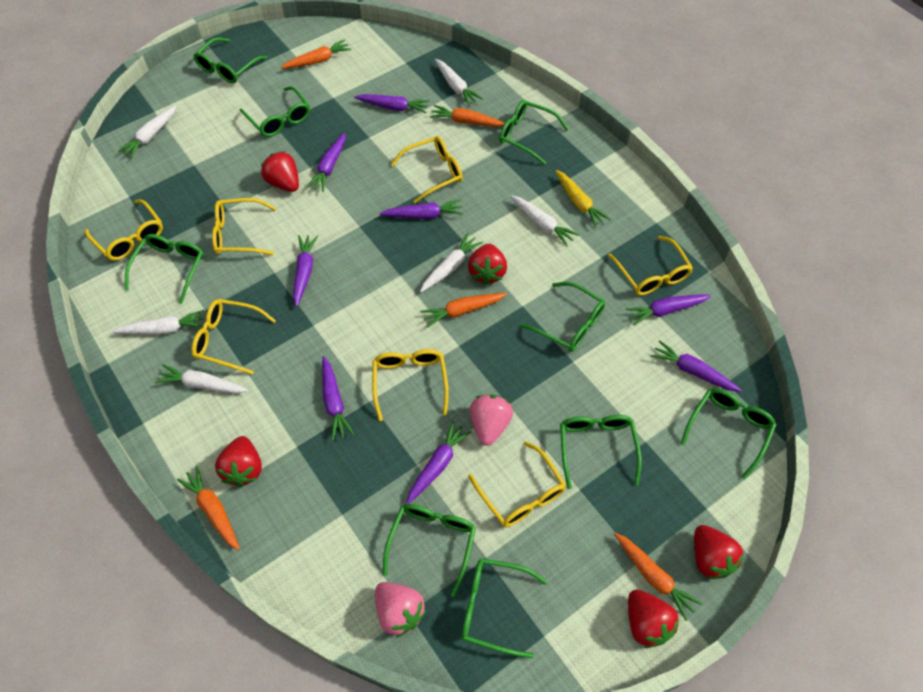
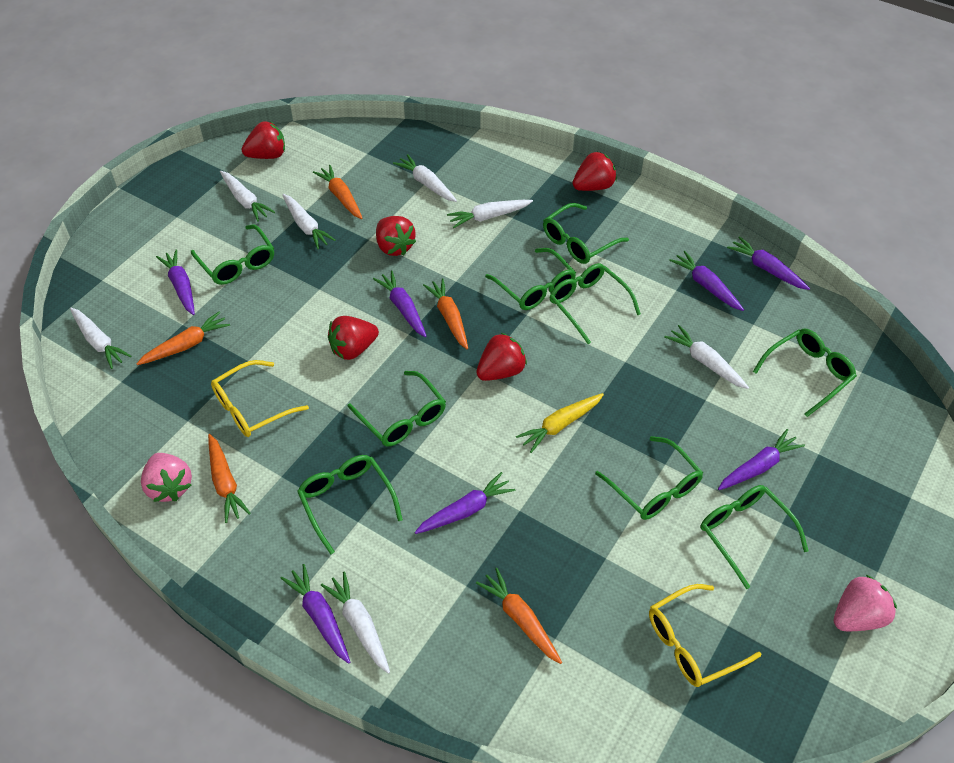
purple carrot: [293,235,318,307] [306,133,345,192] [322,356,354,441] [354,94,429,113] [380,199,463,219] [406,421,472,504] [625,294,711,326] [651,340,742,392] = 8 -> [156,249,195,315] [281,564,350,664] [373,271,427,337] [415,472,515,534] [669,251,744,311] [718,429,805,490] [727,236,810,290] = 7
white carrot: [112,310,204,335] [118,105,177,158] [155,364,248,393] [420,233,483,292] [435,59,483,106] [510,195,579,246] = 6 -> [70,308,131,369] [220,171,275,222] [282,194,336,249] [321,571,390,674] [393,154,457,202] [447,200,533,228] [664,325,749,389] = 7
yellow glasses: [85,199,163,261] [191,299,276,375] [212,198,276,255] [372,349,449,421] [391,136,463,203] [468,441,566,527] [608,236,693,296] = 7 -> [211,360,309,437] [649,584,761,687] = 2

